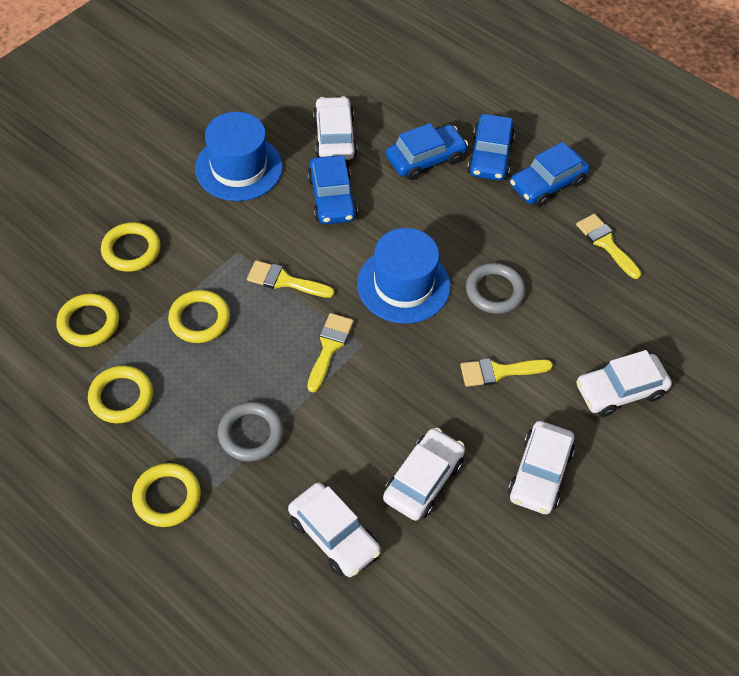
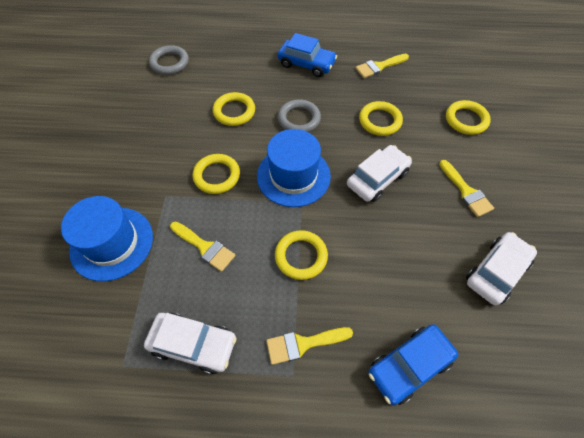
blue car: [307,155,358,224] [386,123,468,180] [467,114,515,181] [510,142,590,207] = 4 -> [278,33,337,77] [369,325,458,405] = 2
white car: [288,482,381,577] [313,96,357,160] [383,428,465,521] [508,421,575,514] [576,350,672,417] = 5 -> [144,313,237,374] [347,145,412,202] [466,232,537,305] = 3

